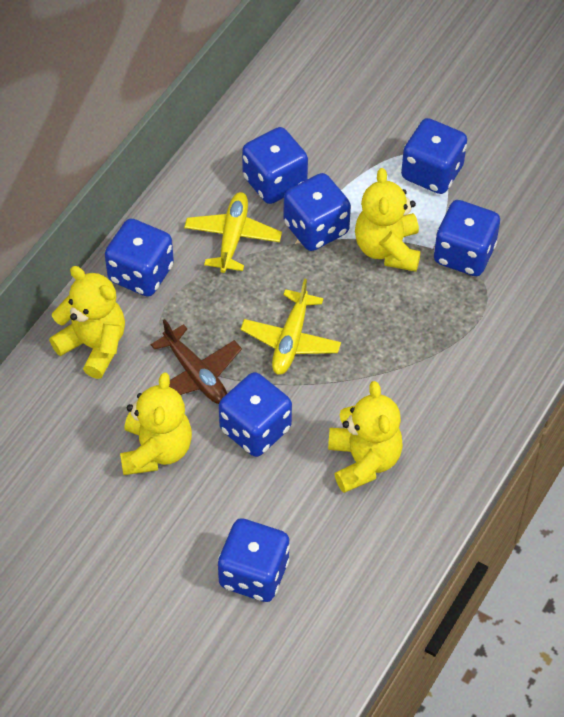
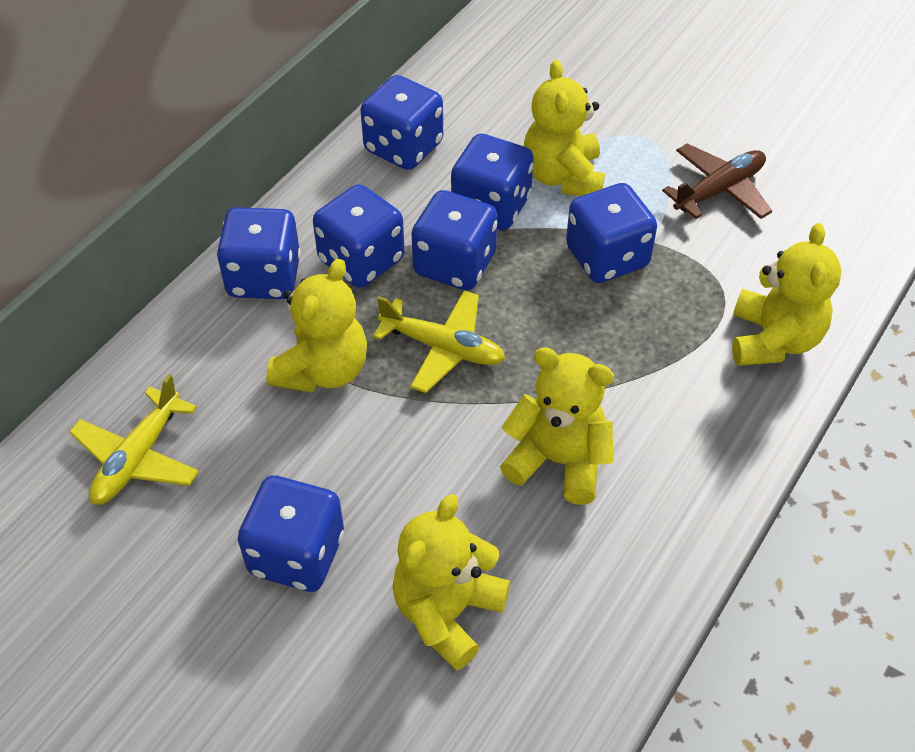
yellow teddy bear: [49,266,125,379] [120,373,192,475] [328,381,403,493] [355,168,421,272] = 4 -> [266,259,367,393] [392,494,510,670] [500,347,614,505] [524,60,605,196] [732,223,841,366] = 5

